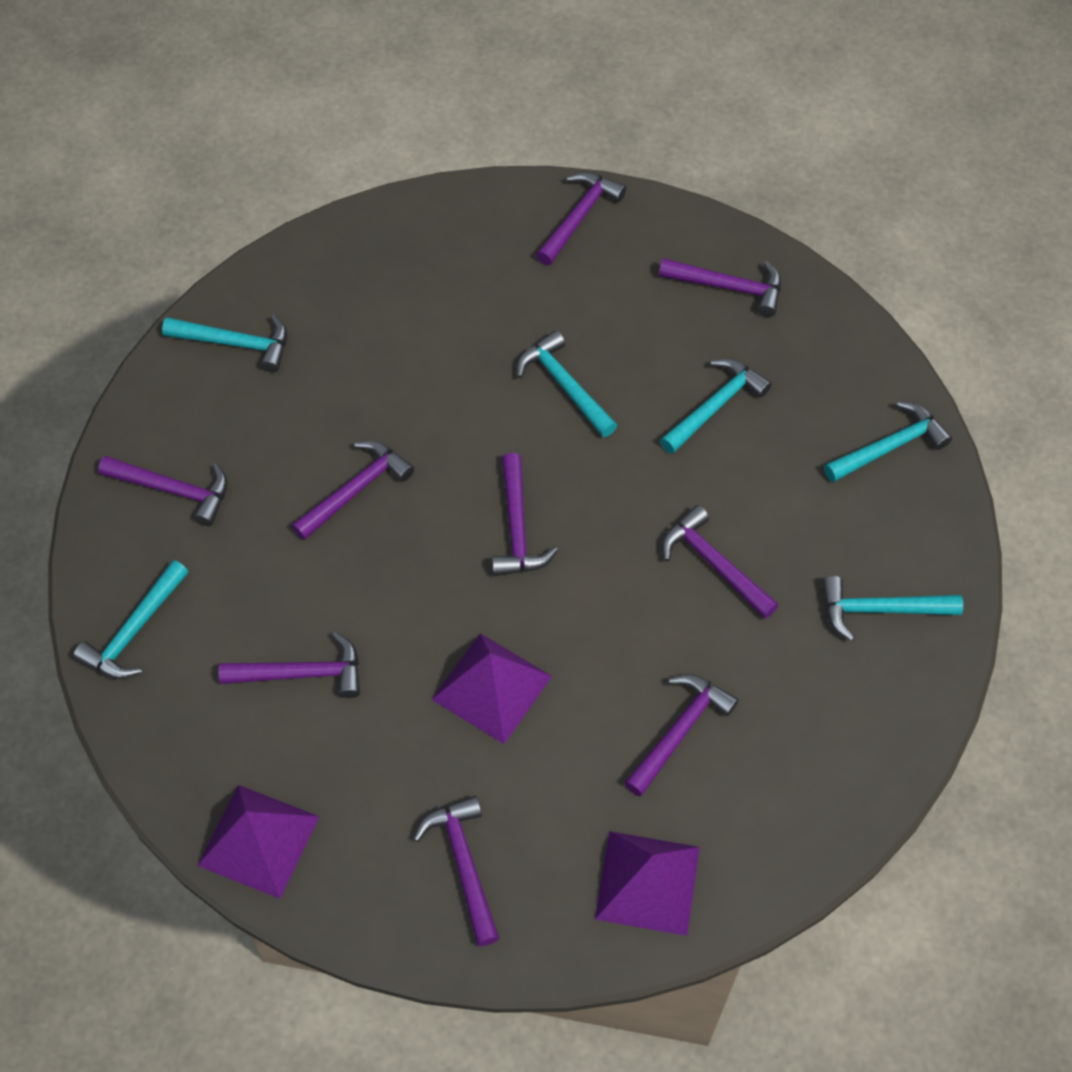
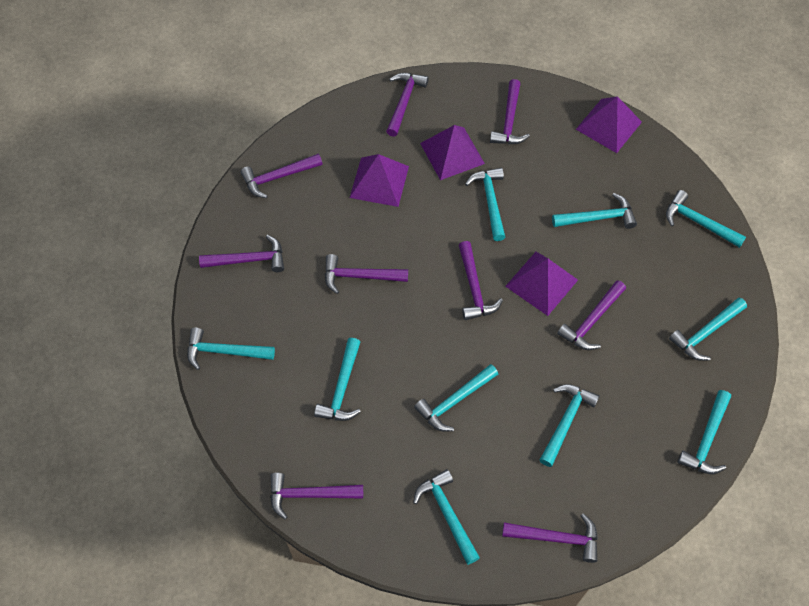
purple pyramid: [197,785,320,899] [431,633,552,744] [595,831,700,936] = 3 -> [350,154,409,207] [420,125,485,180] [505,252,578,316] [576,96,642,153] = 4
turquoise hammer: [73,560,189,679] [162,315,287,372] [517,330,617,437] [660,358,772,454] [822,576,963,641] [824,401,952,482] = 6 -> [187,328,275,370] [314,338,361,421] [413,469,480,565] [414,364,498,432] [465,168,505,241] [540,384,600,467] [552,193,637,229] [666,190,746,248] [669,297,747,361] [677,390,731,474] = 10

